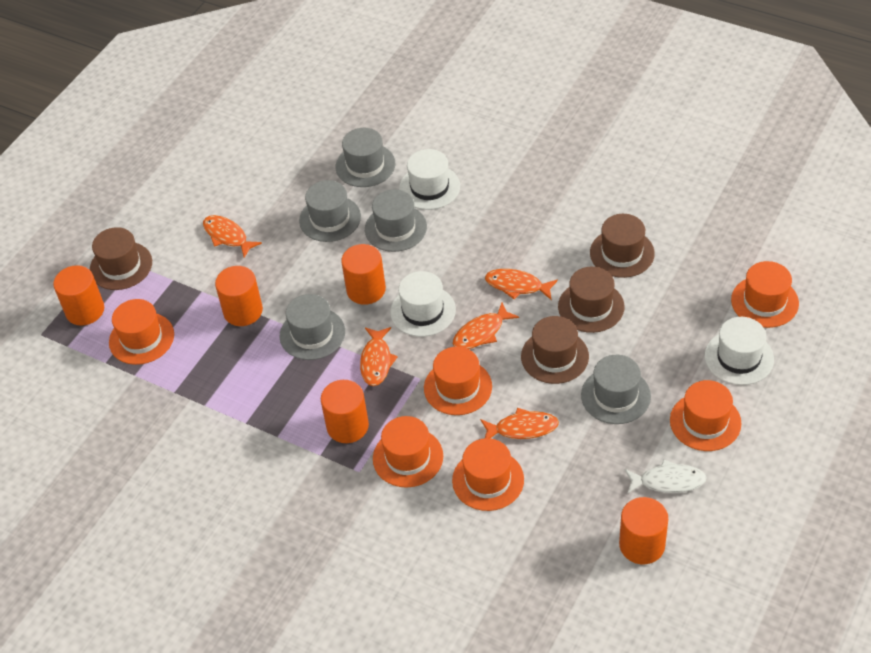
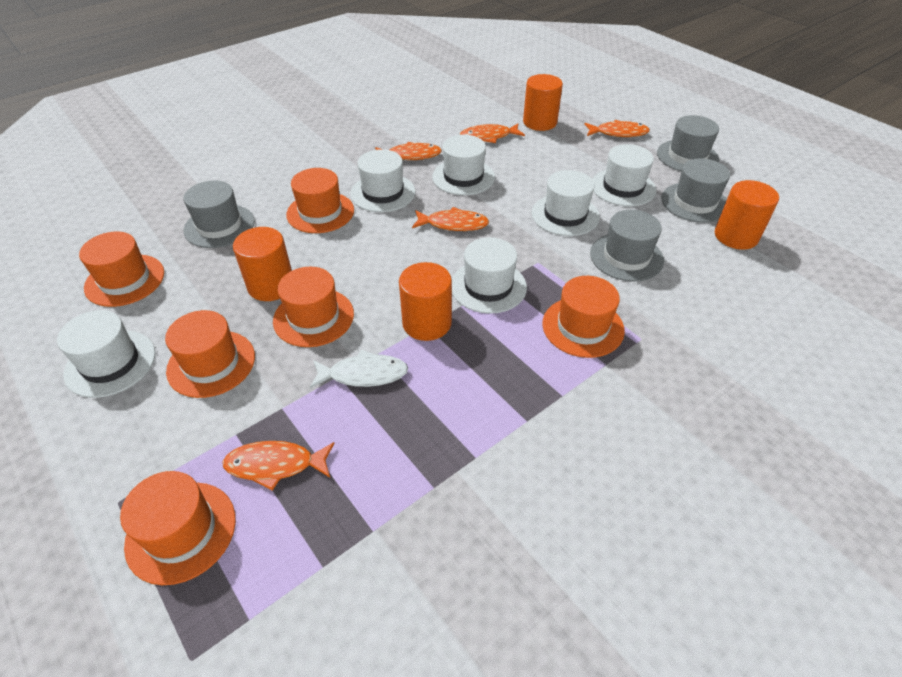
brown hat: [90,227,152,290] [521,316,589,384] [558,267,624,333] [590,214,655,278] = 4 -> none = 0
grey hat: [279,294,345,360] [299,180,361,242] [336,128,395,187] [365,189,427,252] [581,355,651,424] = 5 -> [184,181,255,248] [590,210,664,282] [657,115,719,172] [661,158,730,223] = 4
orange cylinder: [53,265,104,326] [215,266,263,326] [321,380,369,443] [341,244,386,305] [619,497,668,564] = 5 -> [233,227,292,301] [399,262,452,341] [523,74,563,131] [715,180,779,250] = 4
white hat: [390,271,456,337] [399,149,460,210] [704,317,774,385] = 3 -> [57,310,156,398] [351,149,416,212] [432,135,495,195] [452,237,527,314] [532,170,600,236] [592,144,656,206] = 6

